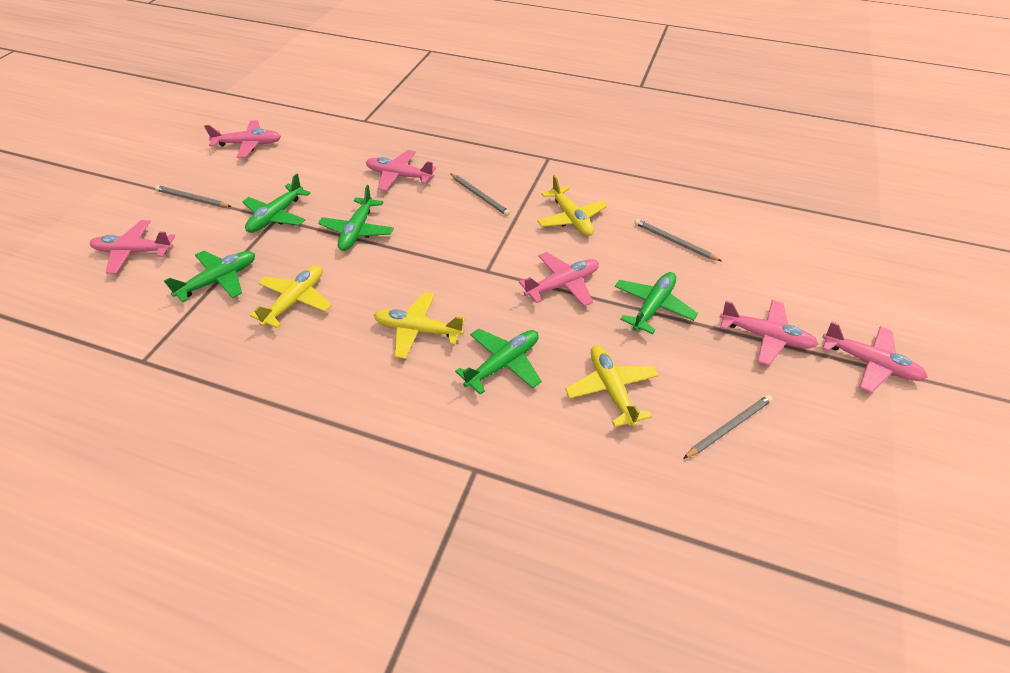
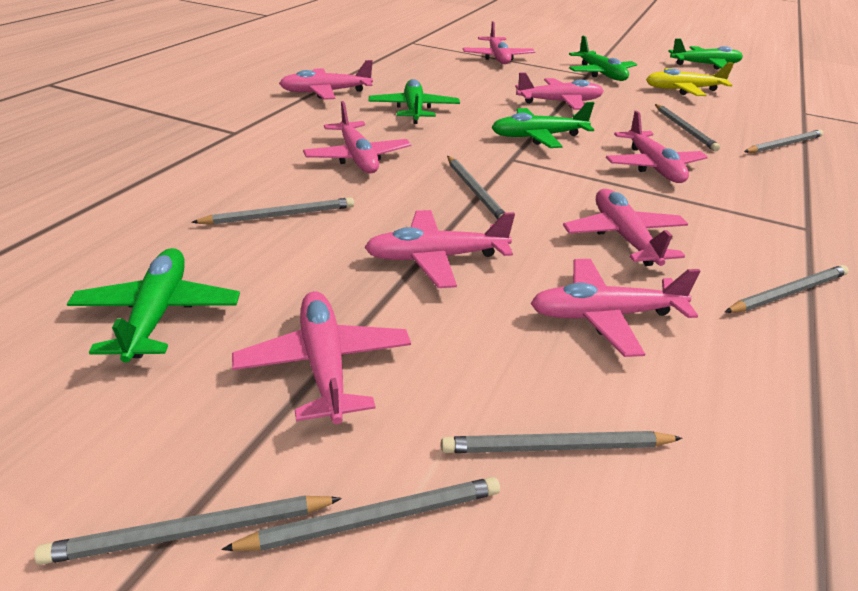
grey pencil: [155,185,231,207] [450,173,510,216] [634,219,721,261] [683,395,773,459] = 4 -> [34,495,342,565] [191,197,354,225] [221,477,500,551] [441,431,682,453] [447,156,505,219] [655,104,720,151] [725,265,849,313] [744,130,823,153] = 8
pink plane: [90,220,175,274] [204,120,281,158] [366,150,436,191] [519,252,599,306] [720,300,818,366] [822,321,928,393] = 6 -> [232,291,411,424] [279,60,373,100] [303,101,411,173] [364,210,515,288] [463,21,535,64] [515,72,604,110] [530,259,701,357] [563,189,688,266] [606,111,708,183] = 9
yellow plane: [250,265,332,328] [374,292,465,359] [537,175,607,236] [565,345,659,427] = 4 -> [646,63,734,96] = 1

